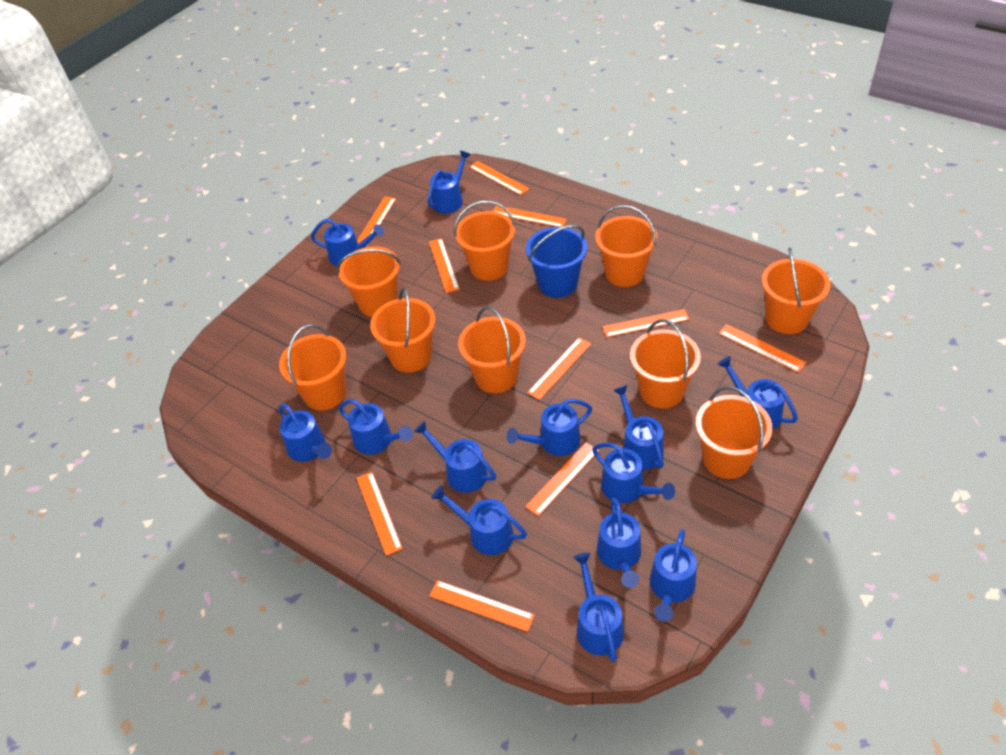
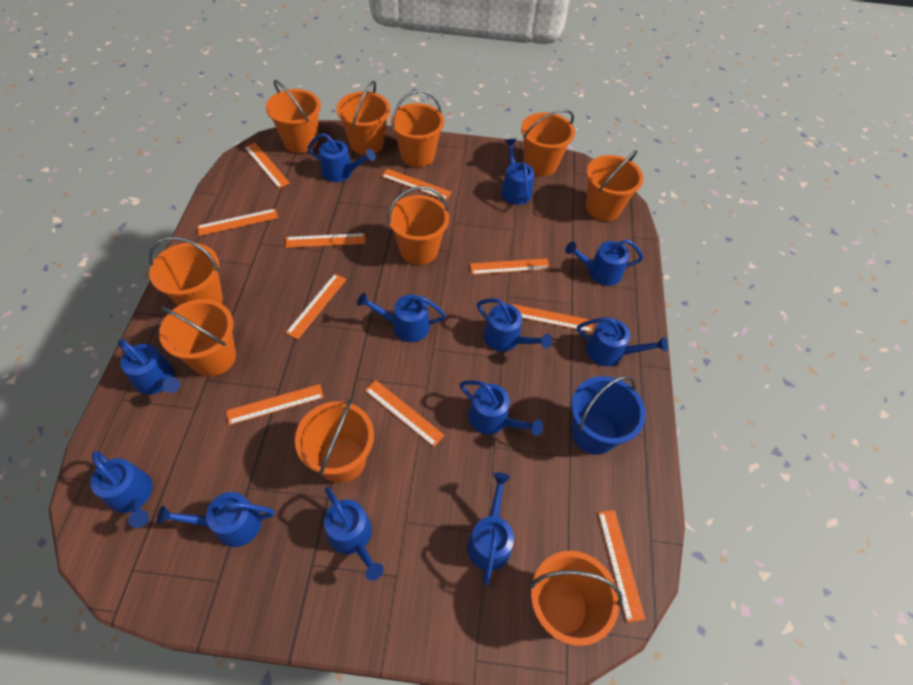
blue watering can: [279,404,332,462] [311,218,384,266] [338,399,413,455] [414,421,496,493] [427,150,471,213] [431,485,527,555] [507,399,592,456] [573,553,624,662] [592,443,675,503] [597,498,641,588] [613,385,664,470] [650,529,697,622] [717,356,798,430] = 13 -> [90,451,153,528] [118,339,180,394] [157,492,275,547] [308,133,376,182] [324,487,384,581] [357,293,446,342] [460,380,543,436] [467,472,514,585] [477,298,552,352] [501,139,534,205] [565,239,643,286] [577,317,668,366] = 12
orange bucket: [279,324,346,410] [337,246,401,317] [370,287,435,373] [454,200,516,280] [458,306,526,393] [595,205,658,287] [630,319,701,408] [696,386,772,479] [762,248,830,334] = 9 -> [149,237,223,306] [159,299,236,377] [266,80,321,153] [295,399,374,483] [336,81,390,155] [388,186,449,265] [390,90,444,167] [521,109,575,176] [529,551,622,646] [586,150,643,221] = 10

